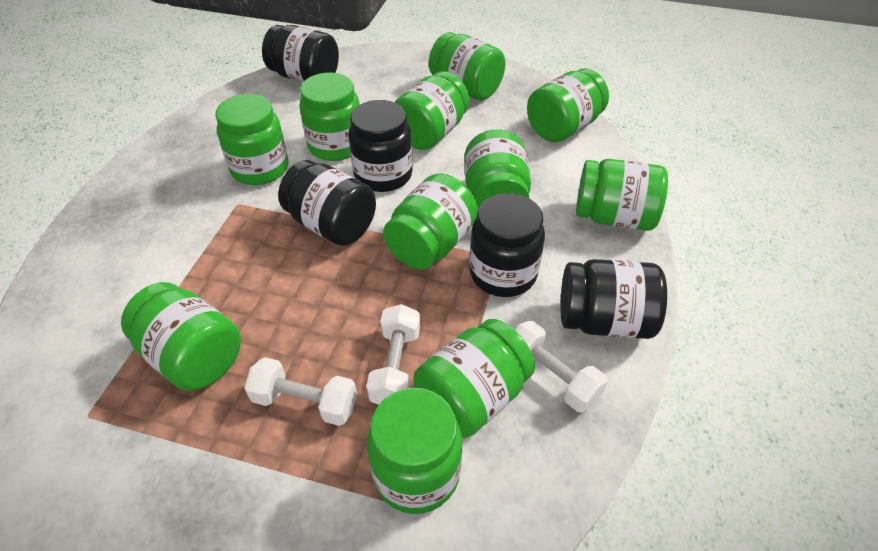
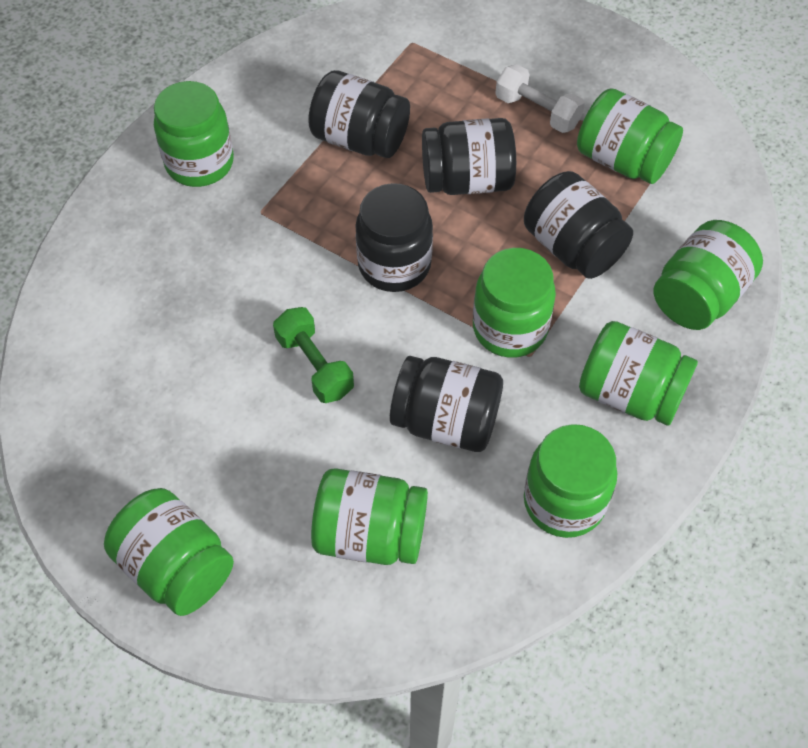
green dumbbell: none = 0 -> [273,307,354,403] = 1
green jar: [121,282,241,391] [215,94,288,185] [299,73,360,161] [367,388,462,514] [383,173,478,270] [394,71,470,150] [414,319,535,438] [429,32,506,100] [464,130,531,209] [527,68,609,142] [576,159,668,231] = 11 -> [104,488,234,616] [154,81,234,187] [311,468,428,565] [473,248,556,358] [524,424,617,538] [577,88,683,184] [579,321,698,425] [653,220,763,330] = 8
white dumbbell: [244,357,357,426] [366,304,420,405] [515,321,608,412] = 3 -> [495,64,585,133] = 1

